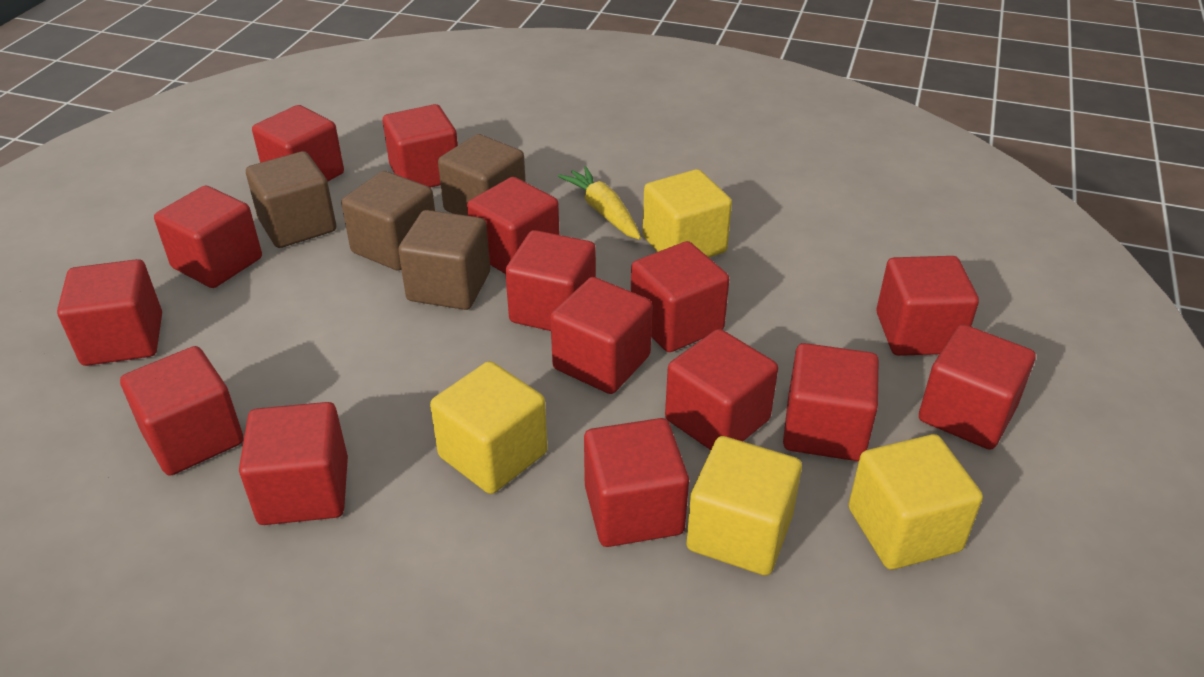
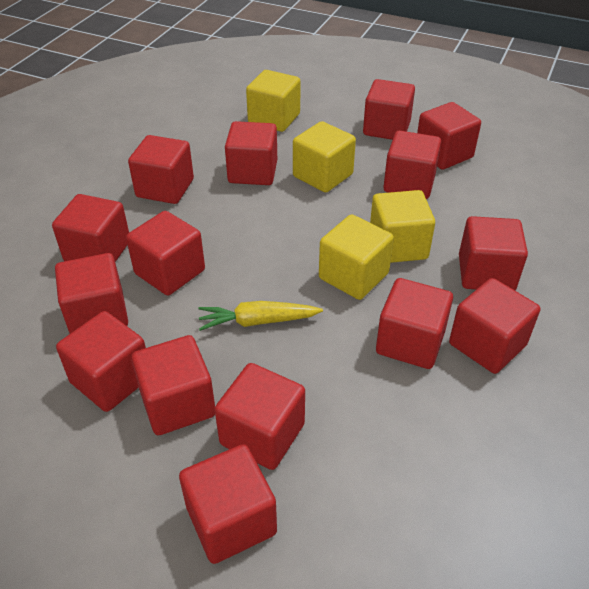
brown cube: [246,151,336,248] [341,171,435,271] [398,210,490,310] [438,134,526,216] = 4 -> none = 0

